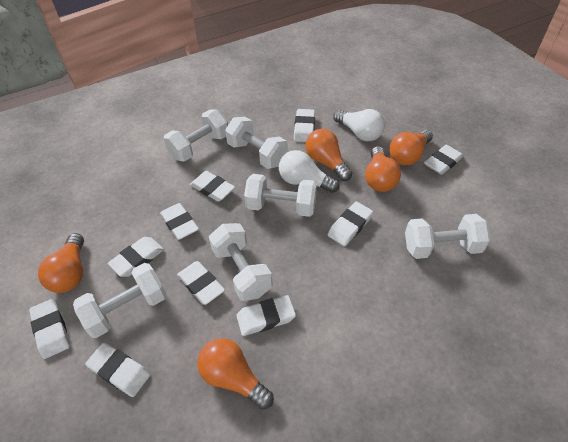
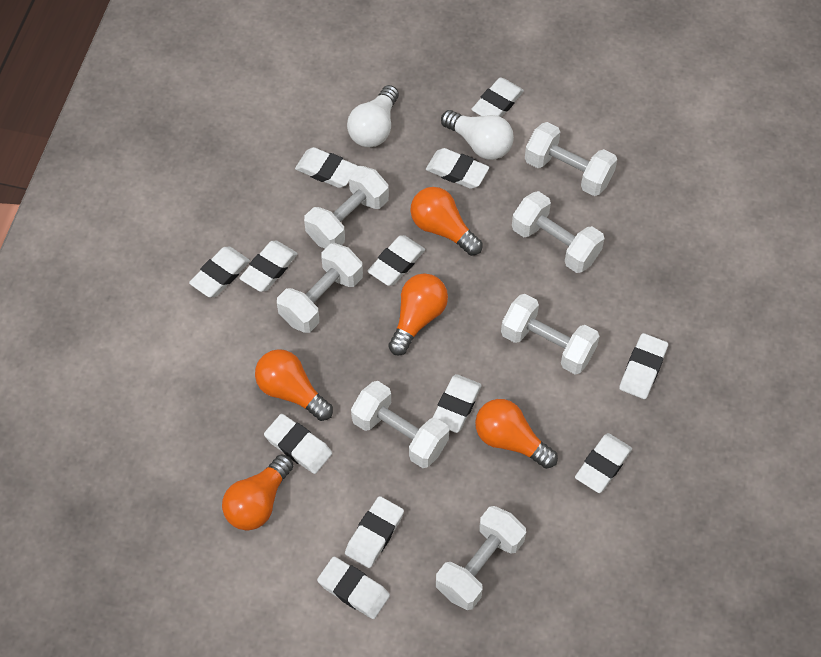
white dumbbell: [73,263,166,338] [164,109,228,162] [209,223,273,301] [225,117,288,169] [244,174,317,217] [405,214,491,259] = 6 -> [277,243,363,333] [304,166,389,248] [351,381,449,468] [436,506,526,610] [501,294,600,375] [512,191,604,273] [525,122,617,196] = 7
white eraser: [29,298,70,359] [85,343,151,397] [108,237,164,277] [160,203,199,240] [177,261,225,305] [190,171,235,202] [236,295,296,336] [294,109,315,142] [327,201,373,246] [424,145,464,175] = 10 -> [189,247,250,298] [239,241,298,292] [264,414,332,474] [295,147,357,188] [317,556,390,619] [345,496,404,568] [367,235,425,286] [426,148,489,189] [432,374,482,433] [471,78,524,117] [575,433,632,493] [619,333,668,399] = 12

